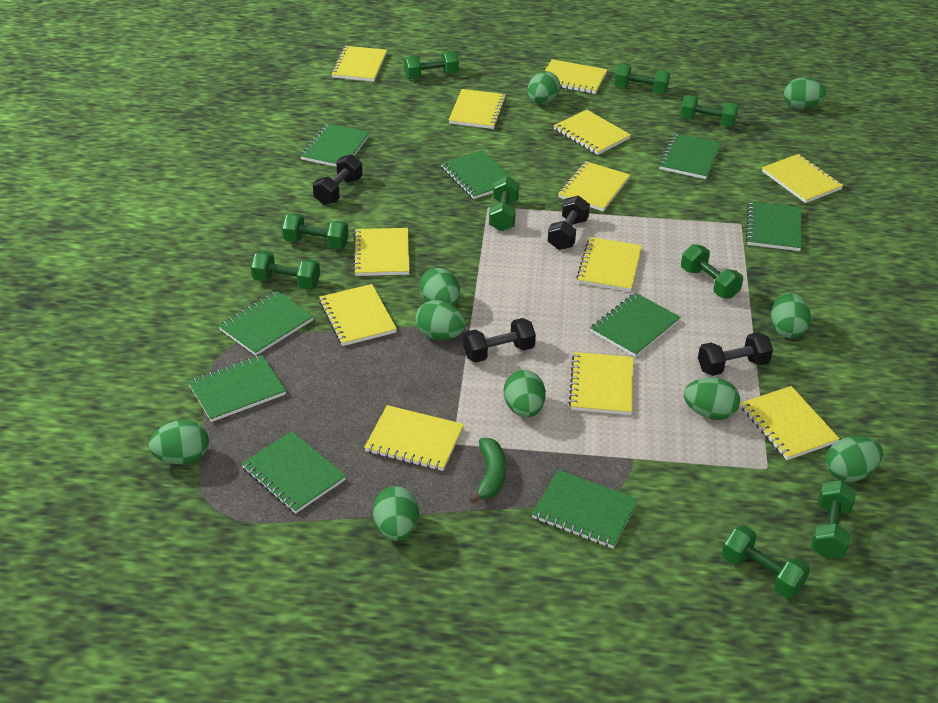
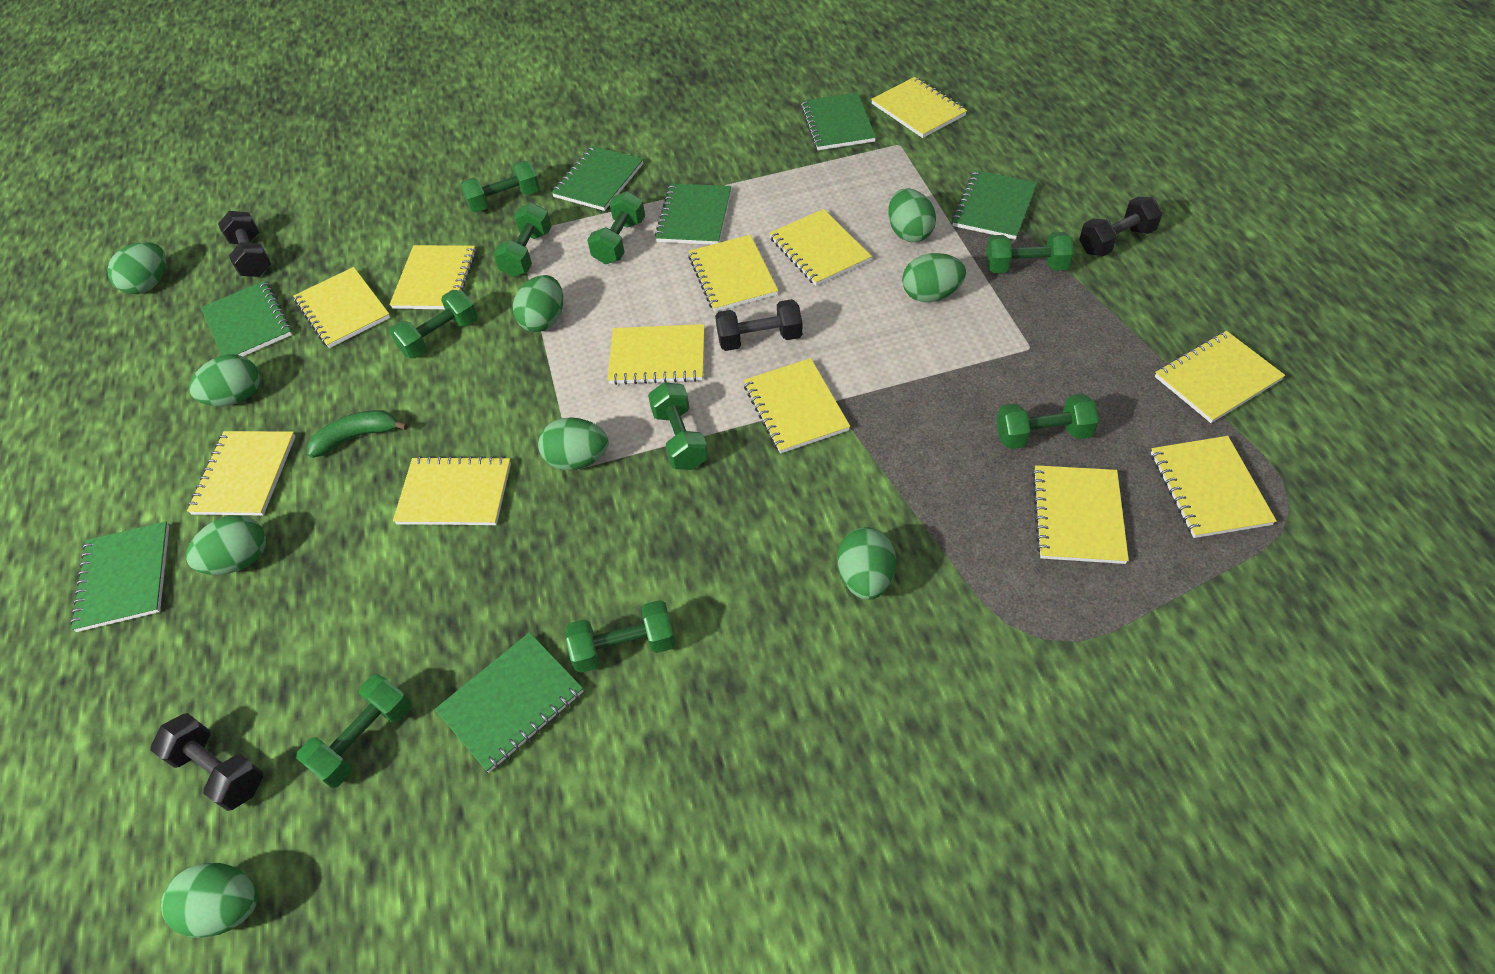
green egg: [149,420,209,464] [373,486,419,541] [415,300,466,340] [420,268,460,306] [504,370,546,418] [528,71,561,104] [684,377,740,420] [771,292,811,338] [784,78,827,109] [826,436,883,482] = 10 -> [107,242,166,294] [161,863,258,938] [186,515,266,575] [189,354,260,406] [513,275,563,332] [538,417,608,470] [837,527,896,600] [888,188,936,242] [902,253,966,302] = 9
green notebook: [188,355,286,422] [218,291,314,356] [241,431,346,514] [300,123,370,167] [441,150,514,199] [532,470,638,549] [590,292,681,357] [659,133,721,179] [746,201,802,251] = 9 -> [70,521,169,632] [201,281,292,356] [435,632,583,772] [551,146,644,211] [655,183,731,245] [801,92,876,150] [952,170,1037,240] = 7

